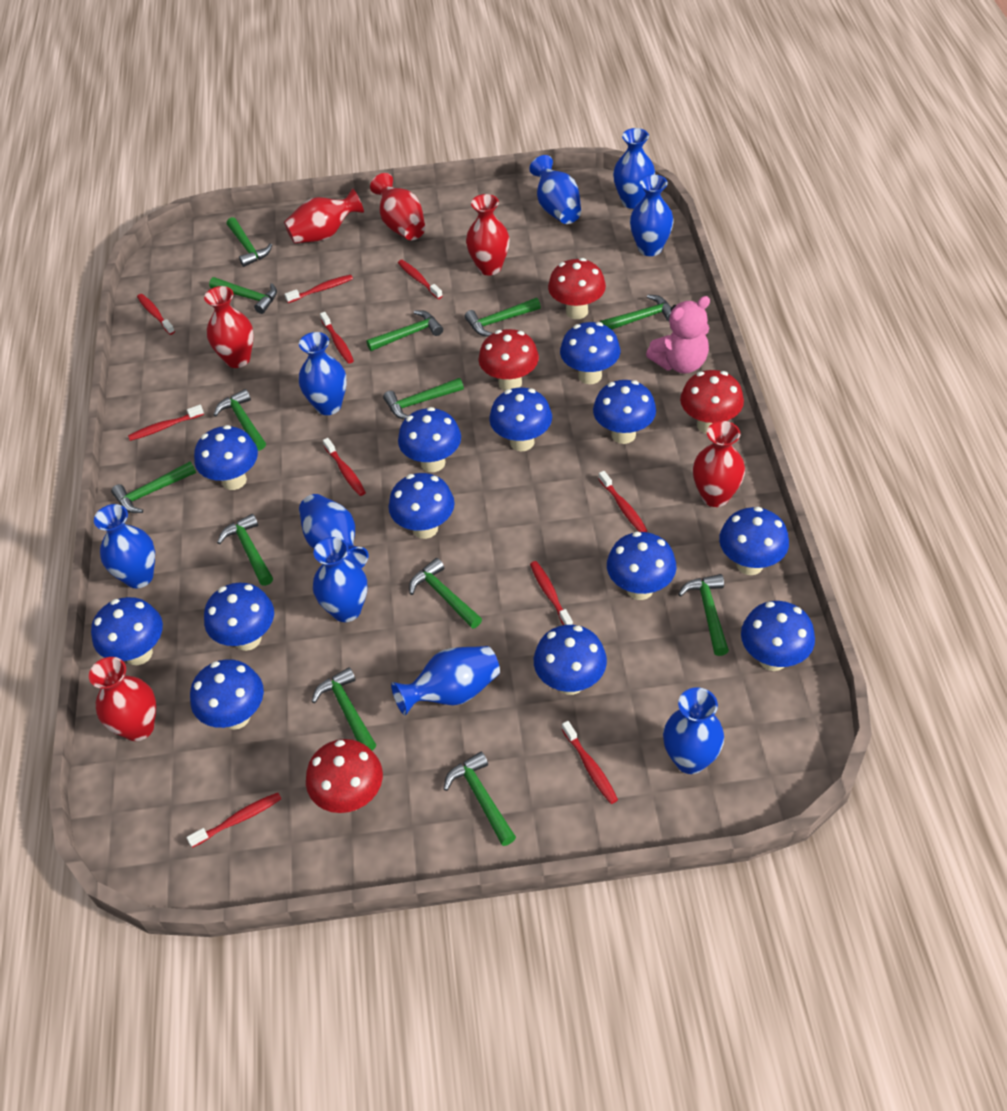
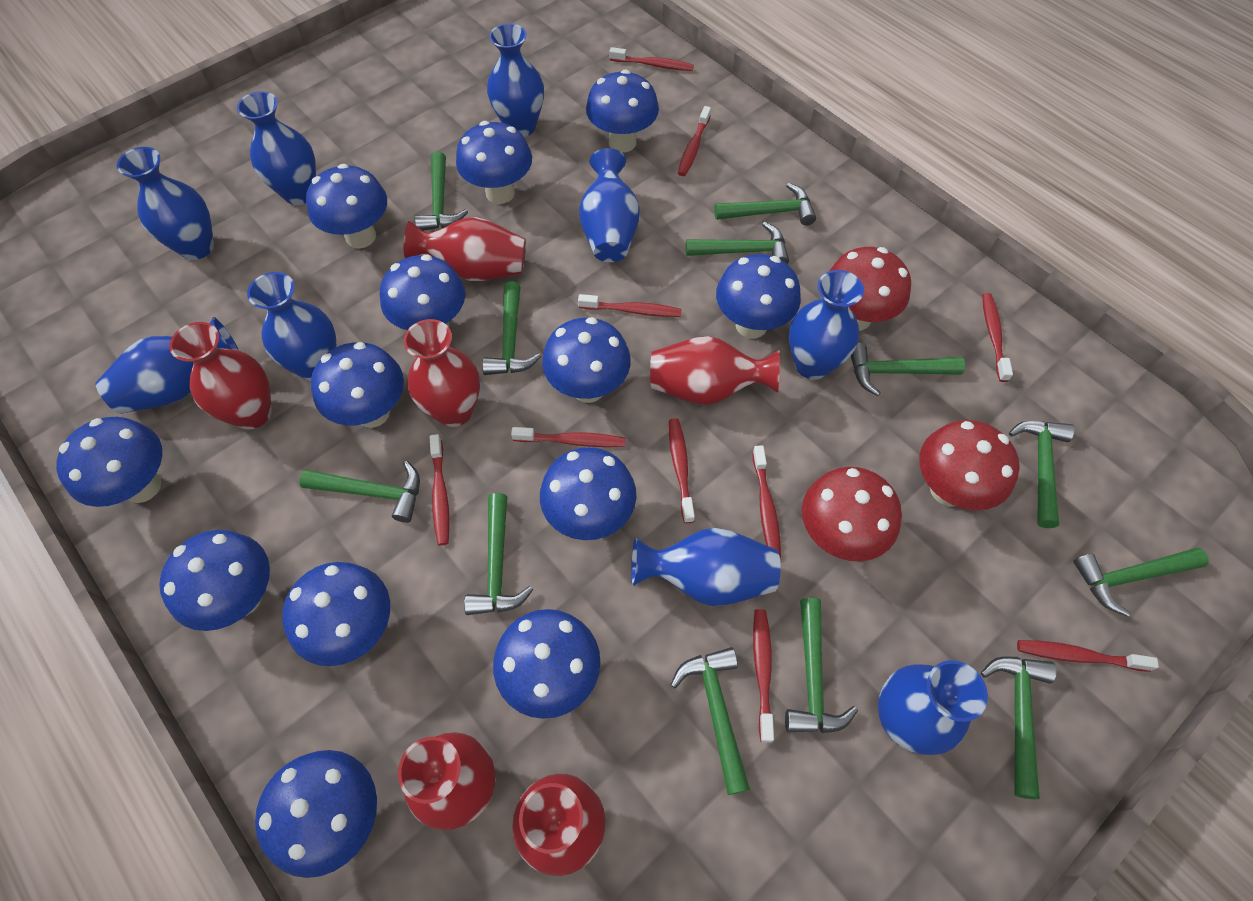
green hammer: [111,462,196,513] [209,277,277,314] [214,389,266,451] [217,514,273,586] [227,217,272,267] [312,667,376,751] [366,310,443,351] [383,378,464,420] [409,558,482,629] [444,752,516,846] [465,298,541,337] [600,295,672,330] [678,574,729,656] = 13 -> [300,461,420,523] [415,152,468,231] [464,493,533,615] [482,281,541,375] [671,647,750,795] [686,222,789,264] [714,183,816,226] [785,598,858,733] [851,343,965,396] [981,657,1057,799] [1009,421,1074,528] [1073,548,1209,617] = 12
pink teddy bear: [646,296,710,374] = 1 -> none = 0
red mushroom: [306,739,383,813] [479,329,539,391] [548,258,606,319] [680,370,744,434] = 4 -> [802,467,902,561] [829,247,911,331] [919,420,1020,510] = 3

